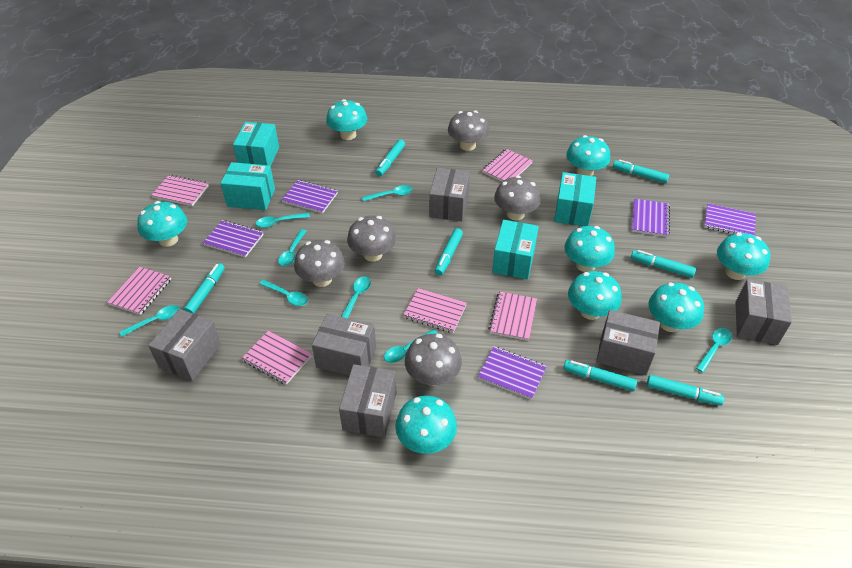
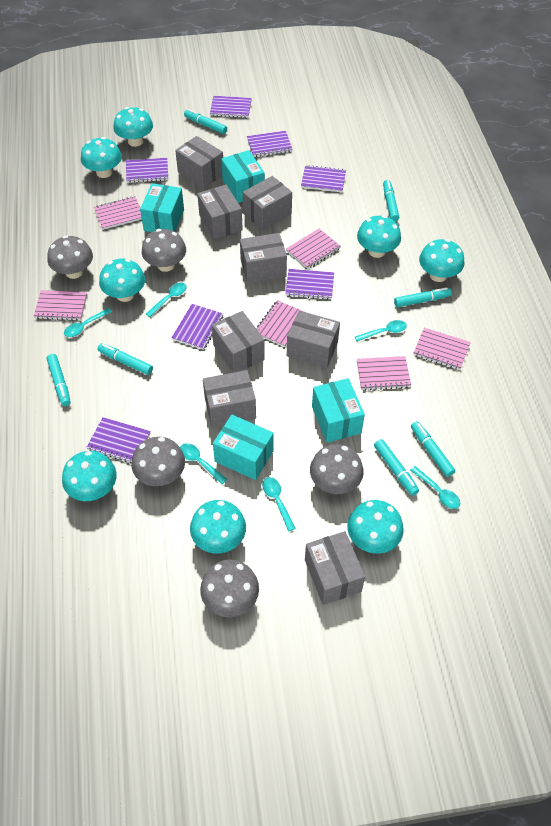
grey box: [148,309,221,381] [312,314,376,375] [339,364,397,438] [429,168,470,221] [596,310,660,375] [735,279,792,345] = 6 -> [175,136,223,189] [197,185,243,239] [203,370,256,427] [212,311,265,373] [240,233,287,284] [243,176,292,230] [287,311,340,368] [305,531,365,605] = 8
purple notebook: [203,220,264,258] [282,180,338,214] [478,346,547,400] [632,199,670,237] [704,204,756,236] = 5 -> [86,417,150,464] [126,158,168,183] [171,304,223,350] [210,96,252,118] [247,131,293,157] [285,269,334,300] [301,165,346,192] = 7
turquoise spoon: [119,305,180,337] [256,213,310,228] [259,280,308,306] [278,229,307,266] [341,277,371,318] [362,185,413,202] [384,329,438,363] [696,328,732,373] = 8 -> [64,308,112,337] [146,282,187,317] [180,443,227,484] [262,477,296,532] [355,320,407,342] [410,466,460,509] = 6

